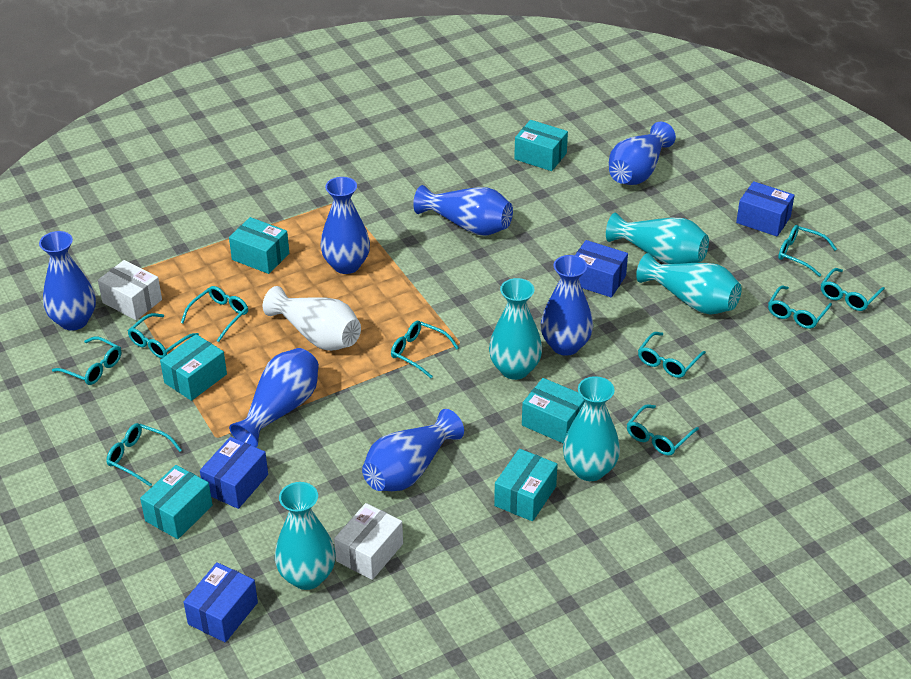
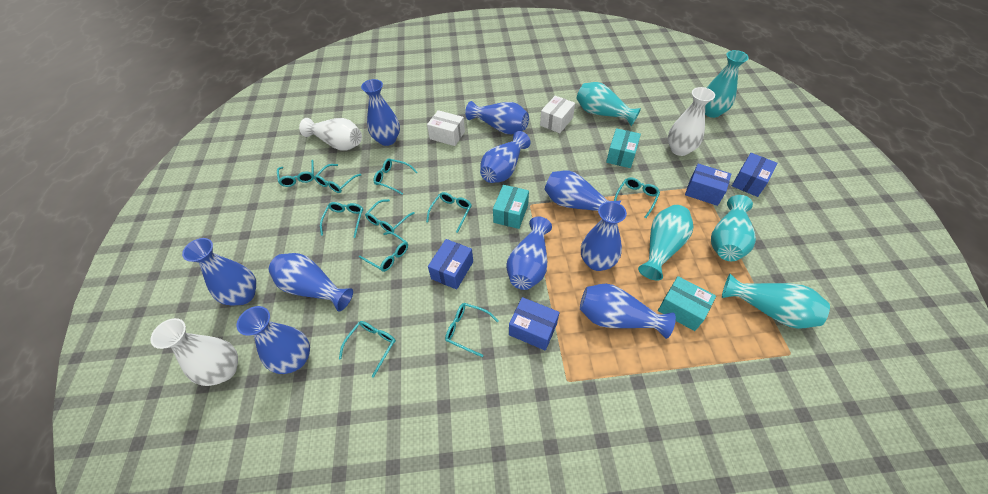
blue vase: [39,231,96,331] [229,348,319,447] [320,177,370,274] [362,409,464,491] [413,185,513,236] [541,255,593,356] [609,122,676,185] = 7 -> [182,238,256,306] [237,306,310,374] [269,253,353,312] [361,79,400,146] [465,101,529,134] [480,131,531,183] [506,217,552,290] [544,170,621,211] [580,284,676,339] [581,201,627,271] = 10
turquoise box: [140,465,213,539] [160,334,227,401] [229,217,289,274] [494,449,558,521] [514,120,568,171] [522,378,585,444] = 6 -> [493,185,529,229] [606,128,641,168] [658,276,716,331] = 3
white vase: [263,286,361,351] = 1 -> [150,318,238,386] [299,118,362,151] [668,87,715,156] = 3

